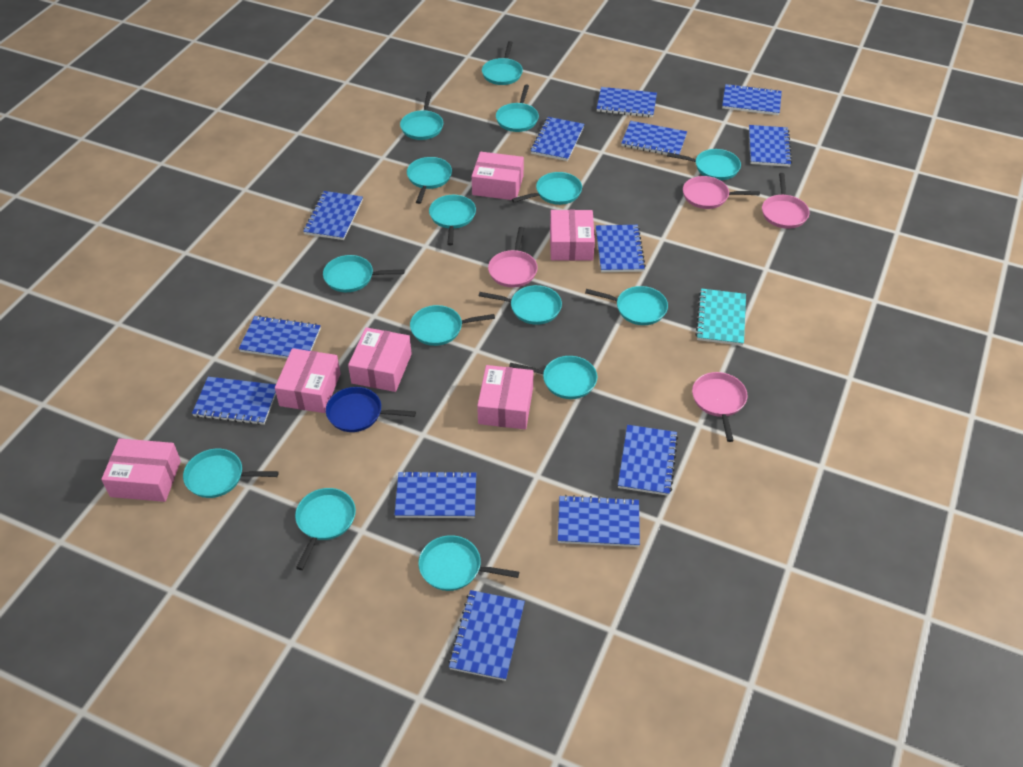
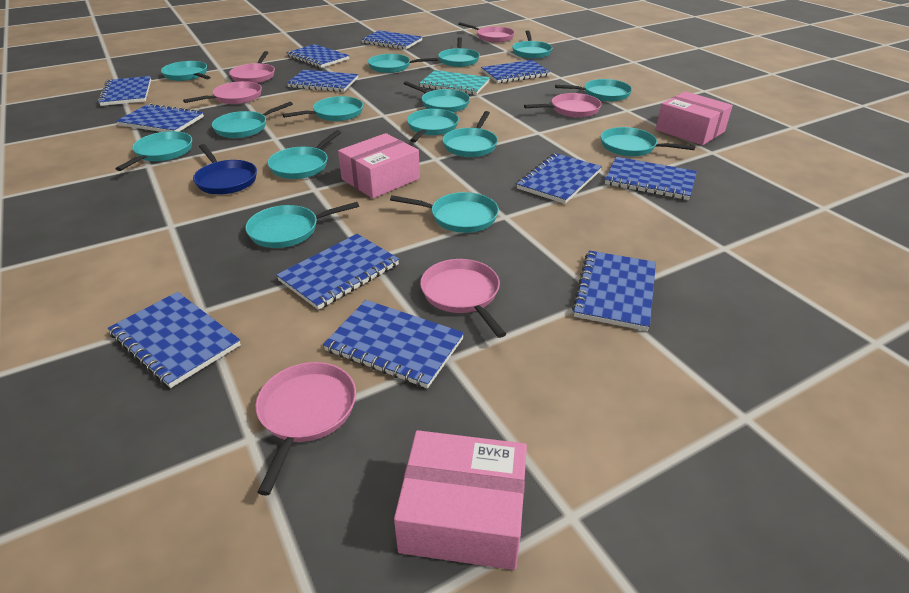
blue notebook: [192,377,276,425] [239,315,321,359] [303,191,363,240] [394,471,476,518] [448,590,525,681] [530,117,584,161] [558,495,640,547] [596,87,657,117] [596,225,646,272] [618,425,678,496] [621,121,687,155] [722,84,782,115] [749,125,792,167] = 13 -> [98,76,151,106] [108,292,241,388] [116,103,204,132] [276,234,399,310] [286,44,349,68] [287,70,358,92] [323,300,464,388] [361,30,422,50] [481,60,550,83] [516,153,602,204] [572,250,656,331] [605,157,697,200] = 12
pink box: [101,438,181,502] [275,348,341,413] [348,327,412,392] [472,152,524,200] [477,365,534,429] [550,210,595,261] = 6 -> [338,133,420,198] [394,430,527,570] [656,91,733,145] = 3
pink pan: [488,227,538,287] [683,176,760,209] [692,372,747,442] [762,173,810,229] = 4 -> [183,81,262,104] [229,51,275,83] [255,362,356,496] [420,259,506,338] [458,22,515,43] [524,93,602,118] = 6

